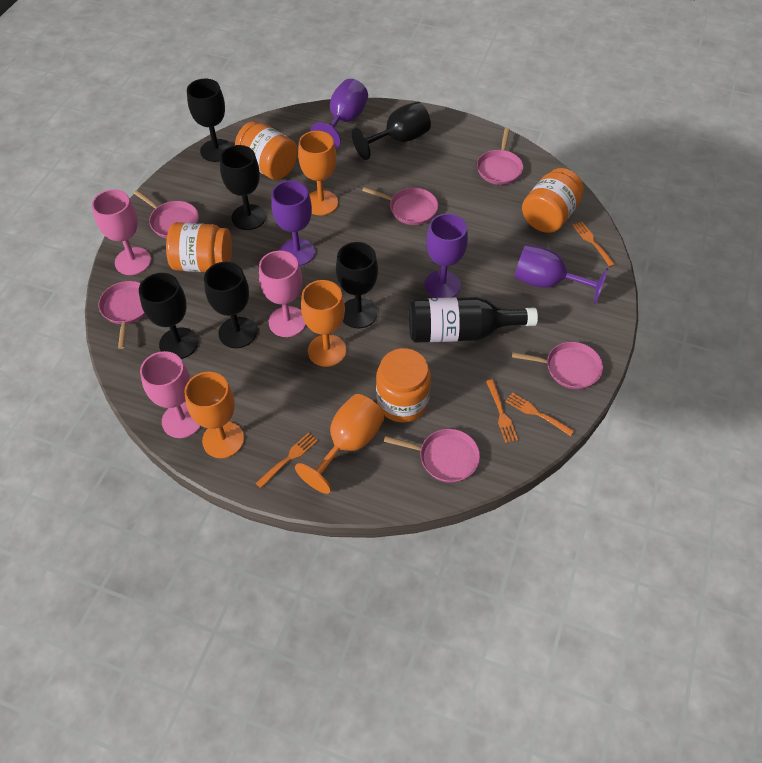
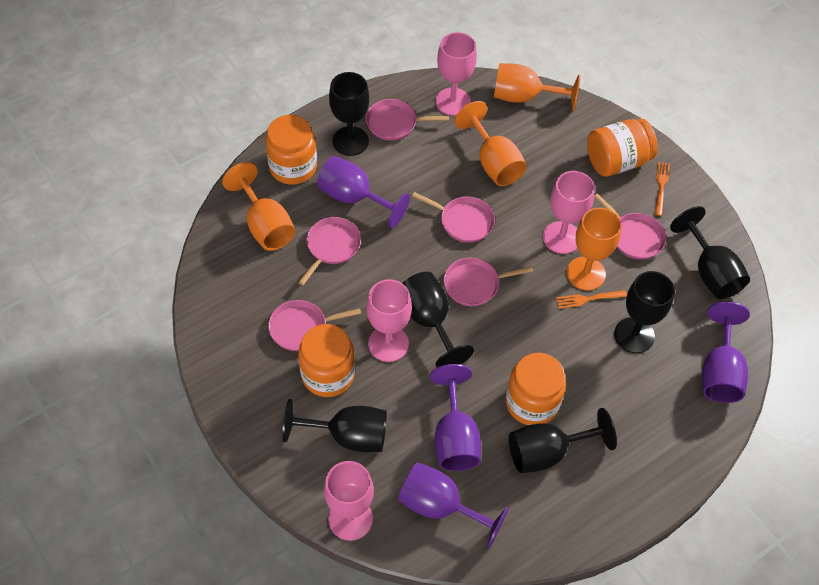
black bottle: [409,297,538,343] = 1 -> none = 0
orange fork: [256,432,318,488] [486,379,518,443] [506,392,574,436] [572,222,615,267] = 4 -> [556,290,627,309] [655,162,670,216] = 2
pink goblet: [92,189,151,275] [140,351,201,438] [259,251,306,337] = 3 -> [324,461,374,541] [366,279,412,362] [435,32,477,116] [543,171,595,254] = 4

